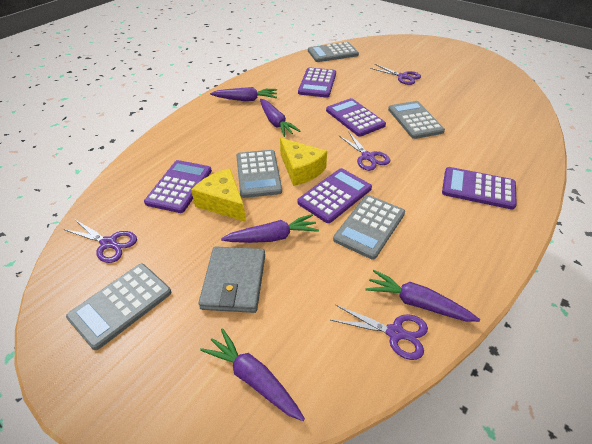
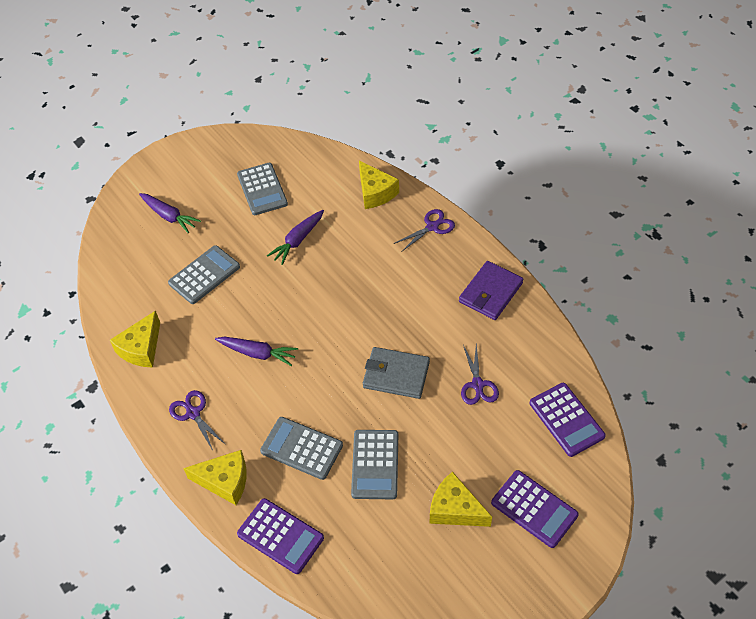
grey calculator: [66,264,171,350] [236,150,282,198] [308,42,359,62] [333,195,405,260] [388,101,445,139] = 5 -> [168,245,240,304] [237,163,288,215] [260,417,343,480] [351,430,398,499] = 4
purple calculator: [144,160,212,213] [297,168,372,223] [298,67,336,98] [326,98,386,137] [442,167,517,210] = 5 -> [237,498,324,574] [491,470,579,548] [530,383,606,457] = 3
purple carrot: [200,328,305,421] [210,87,277,101] [221,214,319,243] [260,99,300,137] [365,270,480,322] = 5 -> [139,193,201,234] [215,337,298,366] [267,210,324,265] = 3
purple scissors: [63,220,137,263] [331,305,428,360] [339,132,390,171] [370,64,421,85] = 4 -> [169,390,225,451] [394,209,455,252] [461,344,499,405] = 3
purple wallet: none = 0 -> [459,261,523,320] = 1
yellow cheese: [191,168,246,222] [280,138,327,186] = 2 -> [110,311,160,367] [183,450,246,505] [359,161,399,209] [429,472,492,527] = 4

